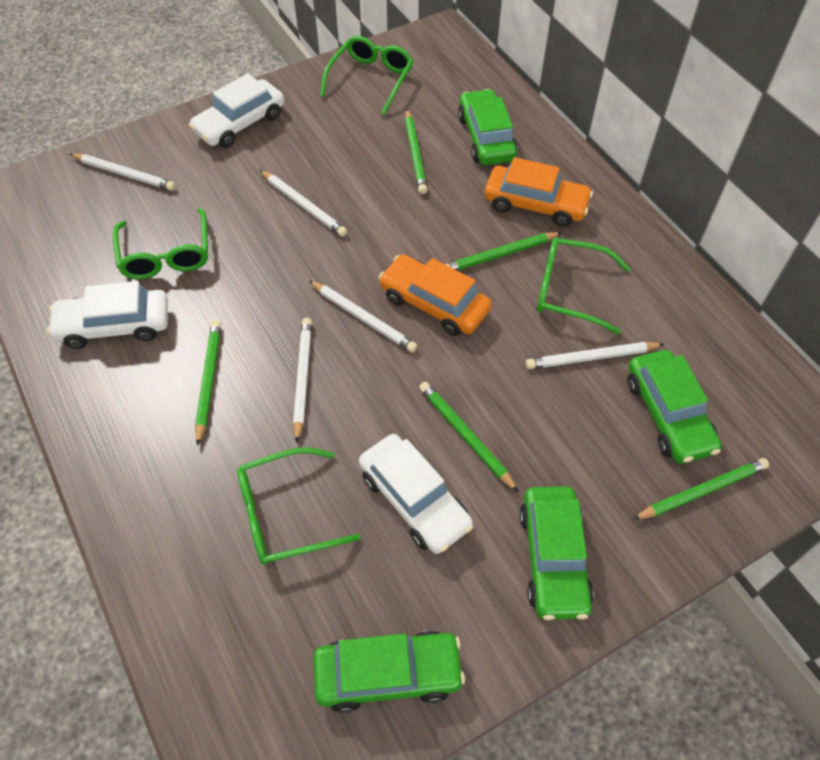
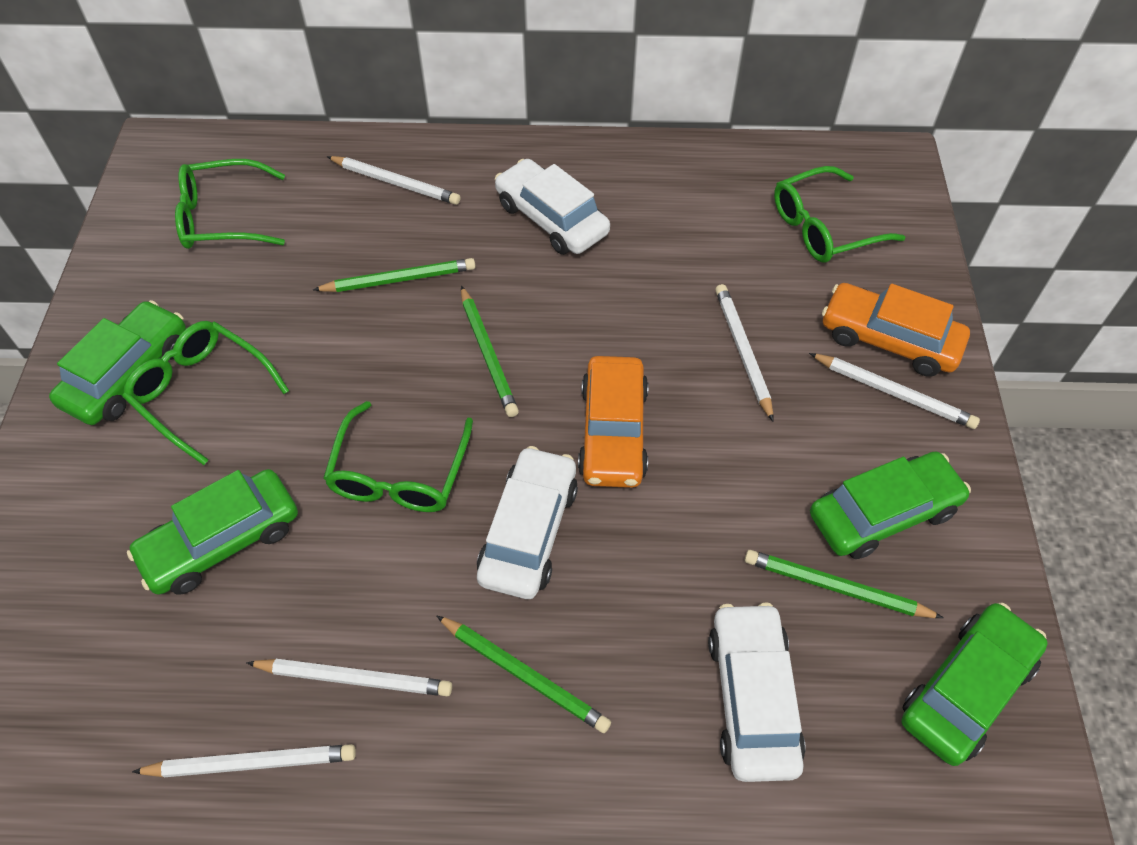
green pencil: [195,320,221,446] [405,109,427,194] [419,382,519,492] [445,232,562,271] [632,458,769,520] = 5 -> [313,258,476,292] [436,615,611,733] [461,286,519,417] [745,550,944,618] = 4

